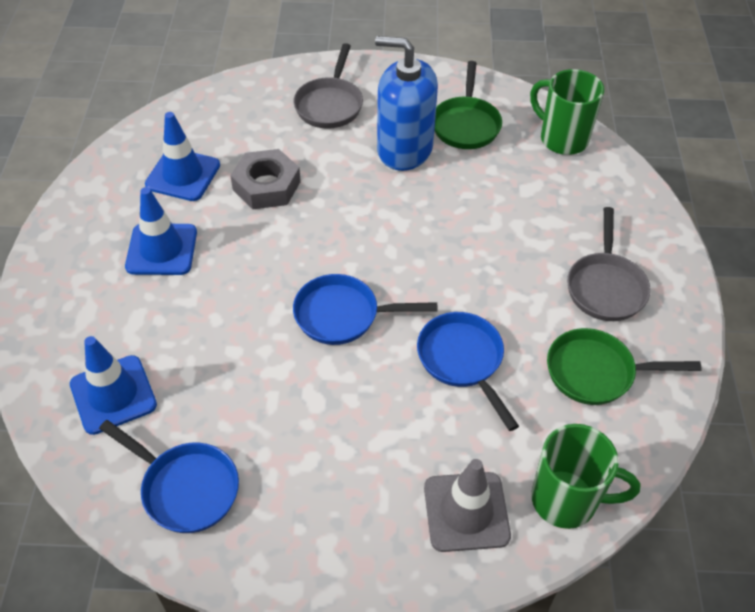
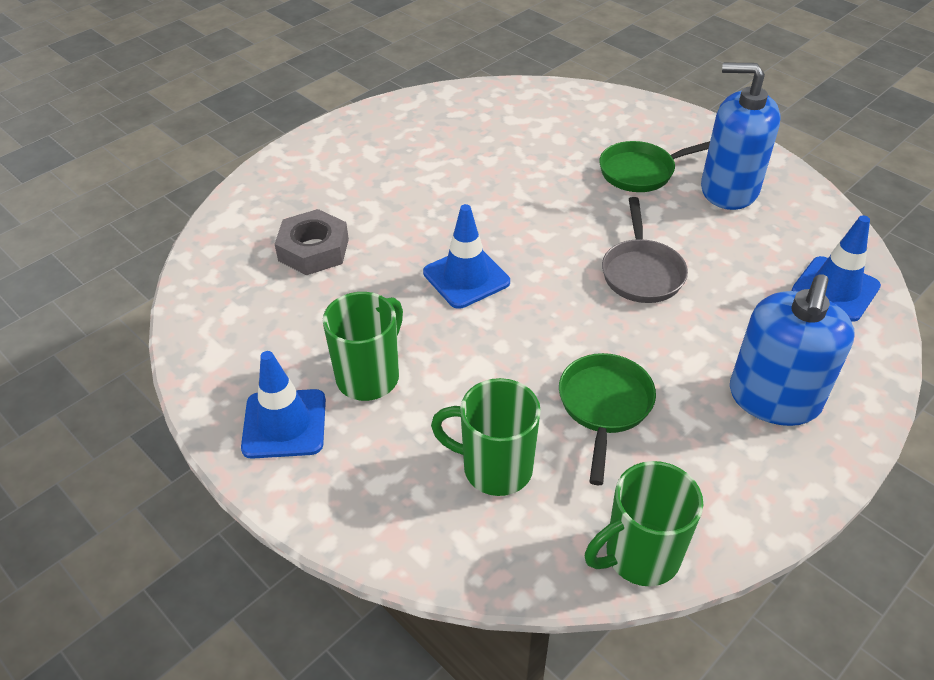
blue pan: [99,420,239,533] [293,274,437,345] [417,312,519,431] = 3 -> none = 0
blue soap dispenser: [375,36,438,171] = 1 -> [701,62,780,210] [730,274,855,426] = 2
green mug: [530,69,604,155] [531,424,640,529] = 2 -> [323,292,403,401] [431,378,541,496] [585,461,703,586] = 3
grey pan: [294,43,363,129] [567,207,651,321] = 2 -> [602,197,688,303] = 1
grey traffic cone: [424,459,511,552] = 1 -> none = 0

